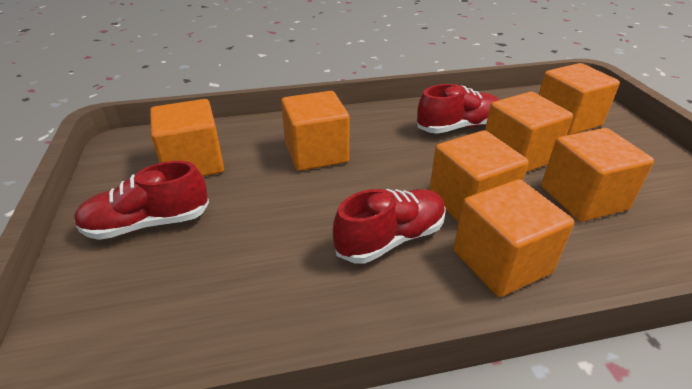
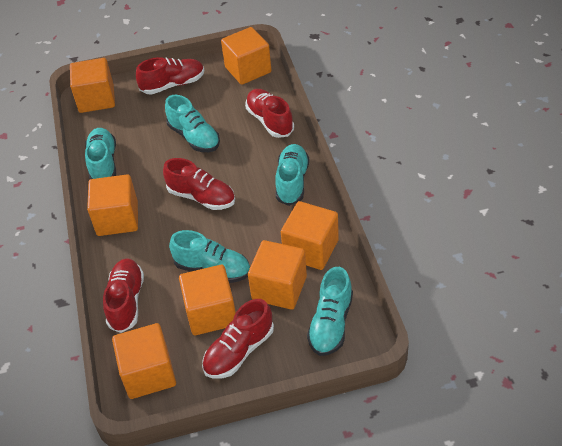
red shoe: [74,161,209,240] [333,189,446,264] [417,84,499,134] = 3 -> [103,258,144,333] [136,57,204,95] [163,158,235,210] [202,299,274,378] [245,89,294,138] = 5
turquoise shoe: none = 0 -> [85,128,116,179] [165,95,220,152] [169,230,250,283] [275,144,309,206] [307,267,353,356] = 5

